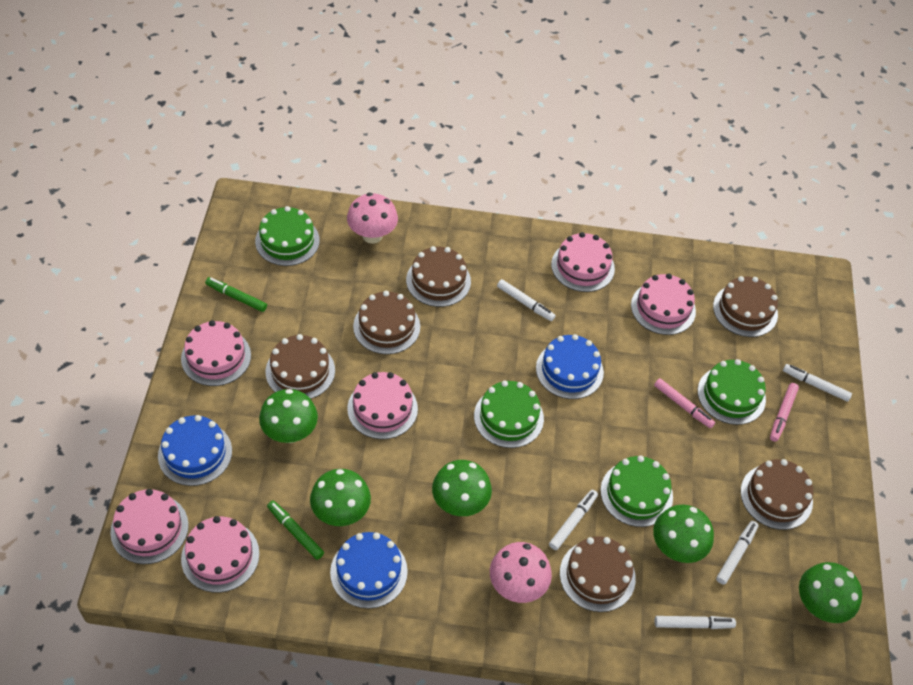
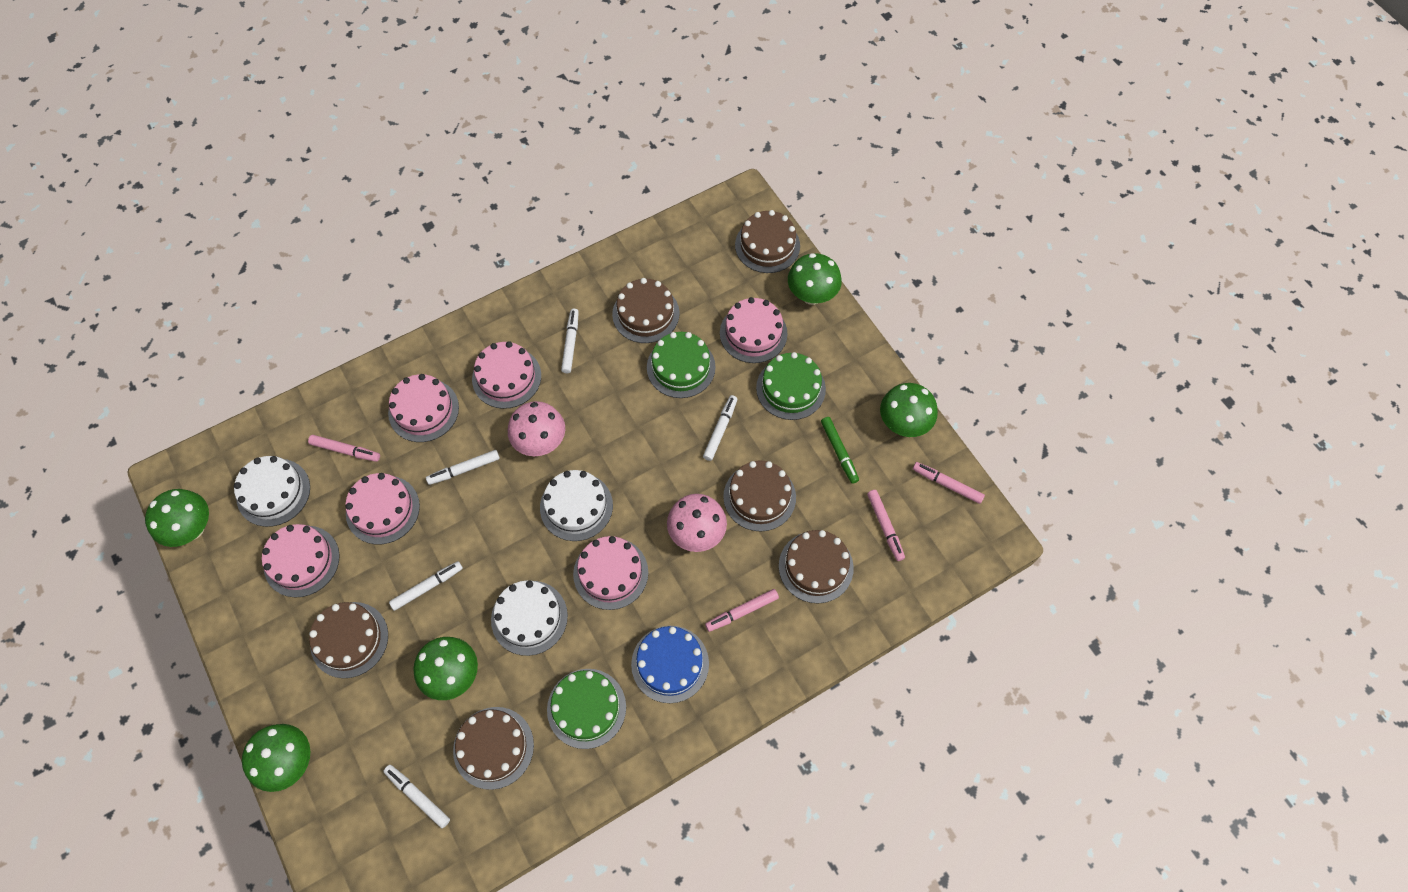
blue cake: [158,415,232,486] [330,532,408,608] [536,334,604,399] = 3 -> [631,626,709,703] = 1
green cake: [255,206,320,266] [474,380,544,448] [601,456,673,527] [698,359,766,425] = 4 -> [547,669,626,749] [647,332,716,398] [756,352,826,420] = 3
green marker: [205,277,267,312] [267,501,324,560] = 2 -> [821,417,859,484] = 1
pink marker: [654,378,715,428] [770,383,799,442] = 2 -> [308,435,380,462] [705,589,779,632] [867,490,905,561] [913,462,985,504] = 4
white cake: none = 0 -> [234,456,310,527] [491,580,568,656] [540,470,613,541] = 3

